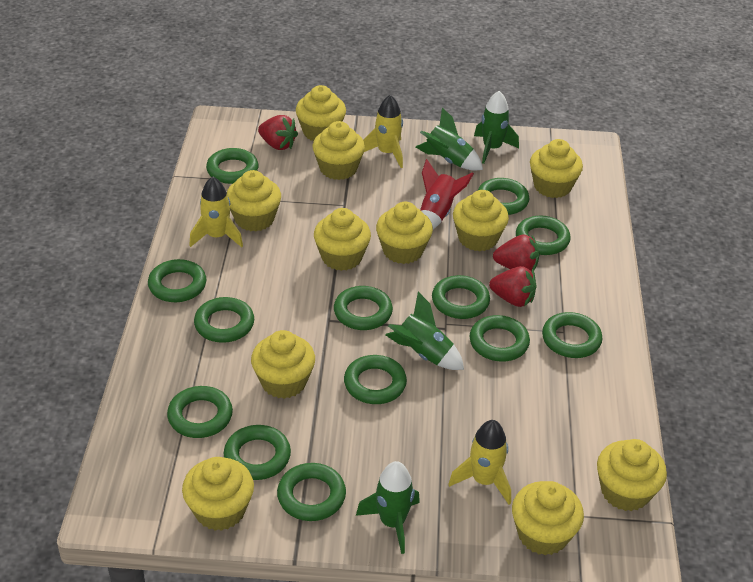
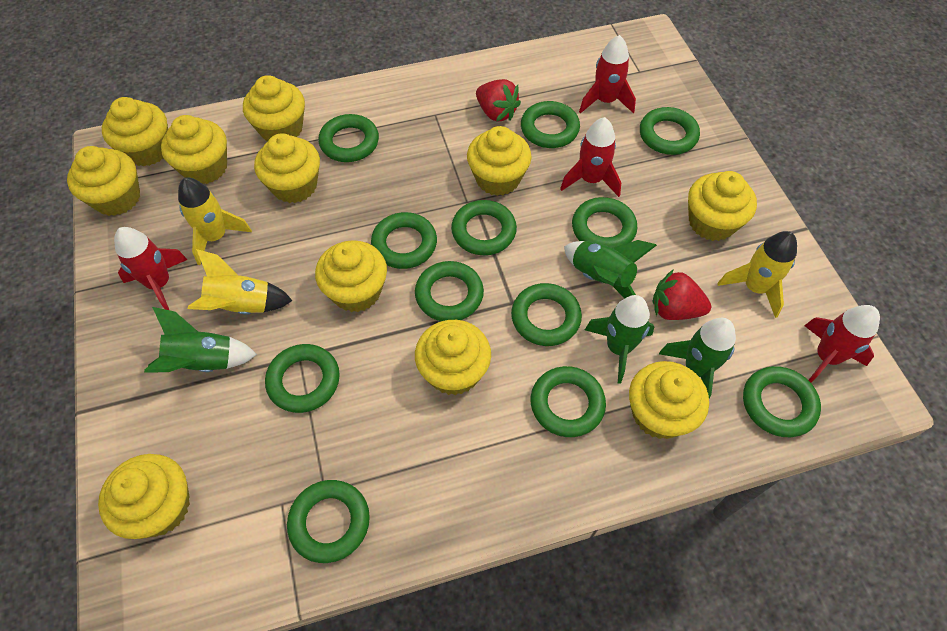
green ring: [148,259,206,302] [167,386,233,438] [194,297,254,343] [206,148,258,184] [224,425,291,480] [277,463,346,521] [334,286,393,330] [344,355,407,404] [432,275,490,319] [469,315,530,362] [477,178,529,215] [516,216,571,255] [542,312,603,358] = 13 -> [265,344,340,413] [287,480,370,563] [319,114,379,162] [371,212,437,269] [415,261,484,321] [451,200,517,255] [511,283,582,346] [521,101,580,148] [530,366,606,437] [572,197,637,248] [640,107,700,155] [743,366,821,437] = 12
red rocket: [420,159,474,229] = 1 -> [114,227,188,310] [560,117,621,197] [579,35,636,114] [804,305,880,383] = 4
red strawberry: [258,115,298,150] [489,266,537,307] [493,235,540,271] = 3 -> [476,79,521,121] [652,269,711,320] = 2

